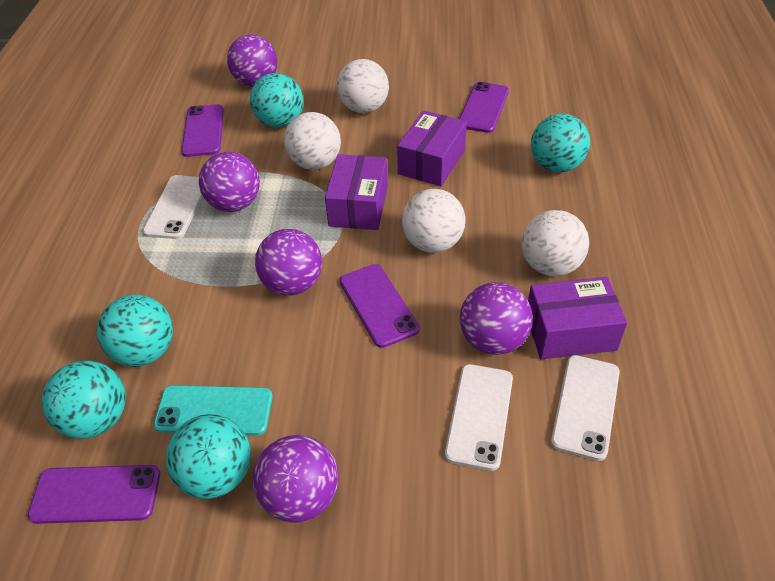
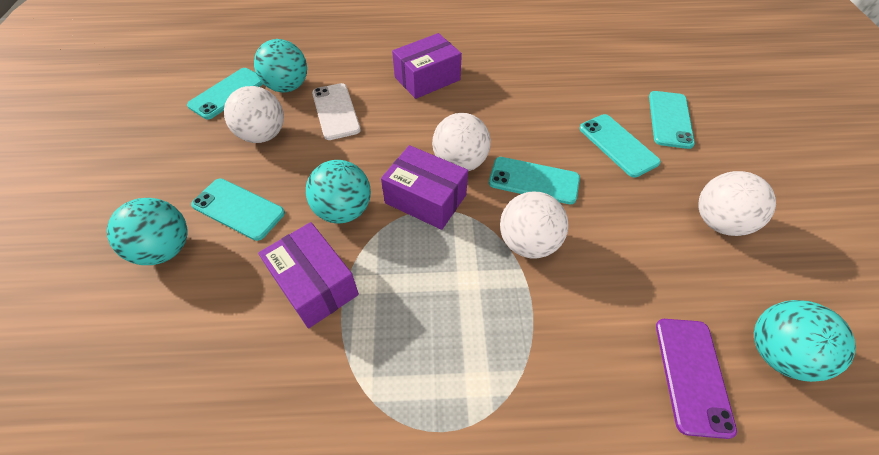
purple ball: [199,152,260,212] [227,35,277,86] [253,435,338,523] [255,229,322,296] [460,282,533,355] = 5 -> none = 0
purple phone: [28,465,160,524] [181,104,224,157] [340,264,420,348] [459,82,509,133] = 4 -> [656,319,737,439] = 1
turquoise ball: [42,360,126,439] [97,295,173,367] [166,414,251,499] [250,73,304,128] [531,114,590,173] = 5 -> [107,198,188,265] [254,39,307,93] [306,160,371,223] [754,300,856,382] = 4
turquoise phone: [154,385,273,436] = 1 -> [187,68,263,119] [191,179,285,241] [489,157,580,204] [579,114,661,178] [649,91,695,149] = 5
white phone: [143,175,203,239] [445,364,513,471] [551,355,620,461] = 3 -> [312,83,361,140] = 1

